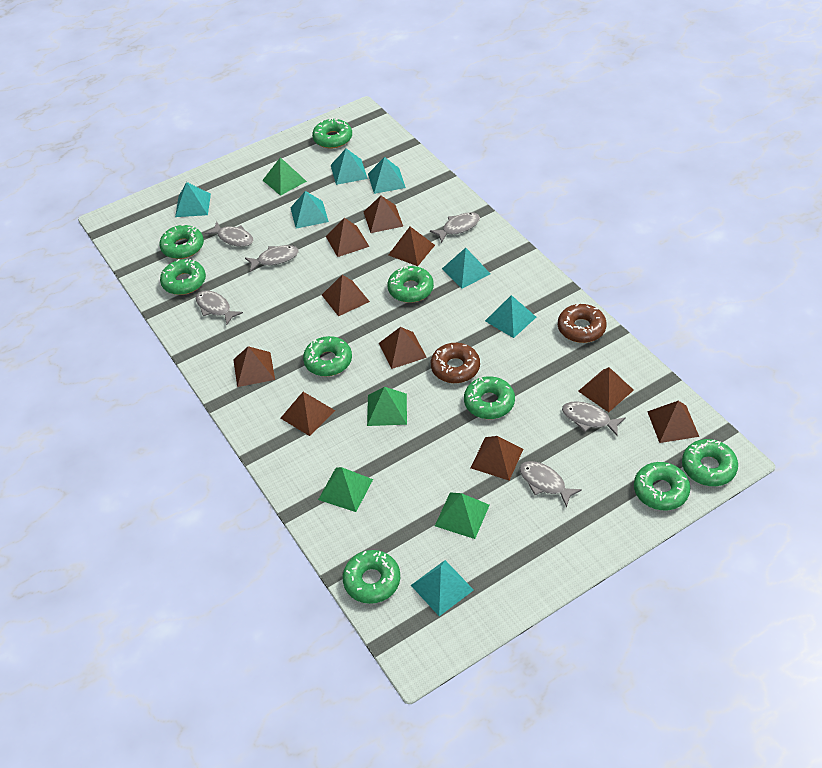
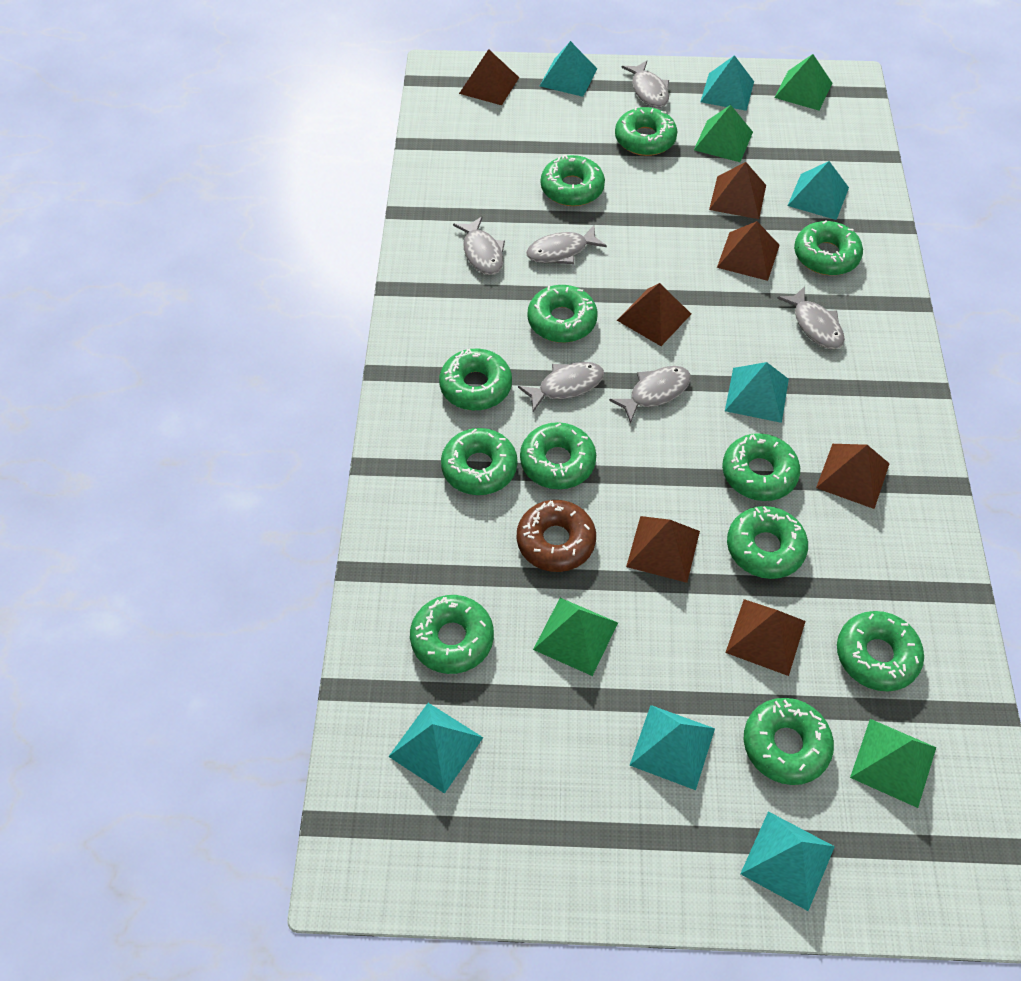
brown donut: [431,343,480,383] [558,304,607,343] = 2 -> [517,500,596,572] = 1
brown pyramid: [233,346,275,387] [280,392,335,436] [322,275,370,316] [326,218,369,257] [364,196,403,233] [379,327,427,369] [388,227,435,266] [471,436,523,480] [578,367,634,412] [647,401,699,443] = 10 -> [459,49,519,105] [617,283,691,346] [626,516,700,583] [709,162,766,219] [717,221,780,281] [725,599,806,676] [816,444,890,509] = 7
green donut: [159,224,204,259] [160,259,206,295] [303,336,352,376] [312,118,352,149] [343,550,400,604] [387,266,434,303] [464,376,515,419] [634,462,690,510] [682,439,738,486] = 9 -> [410,595,494,674] [439,349,512,411] [441,428,517,495] [520,422,596,489] [527,285,598,343] [541,155,605,206] [615,107,677,156] [722,433,800,501] [727,506,808,579] [744,698,834,785] [794,220,863,275] [837,611,924,691] = 12

